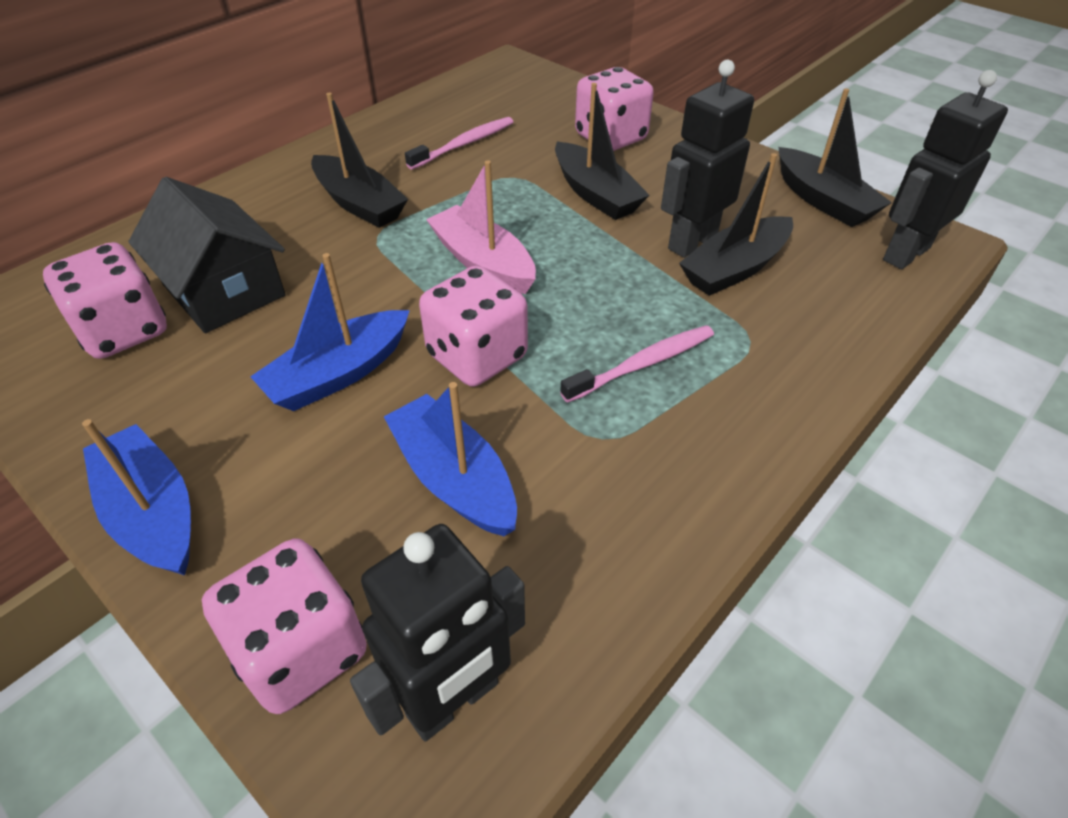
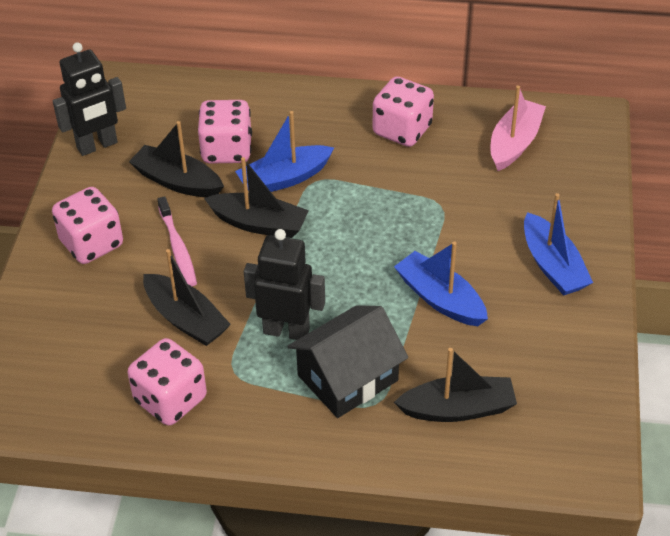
black robot: [350,524,525,741] [661,60,754,258] [883,70,1008,269] = 3 -> [53,42,126,156] [244,229,325,340] = 2
pink toothbrush: [405,117,513,170] [560,325,714,403] = 2 -> [157,196,197,286] = 1

